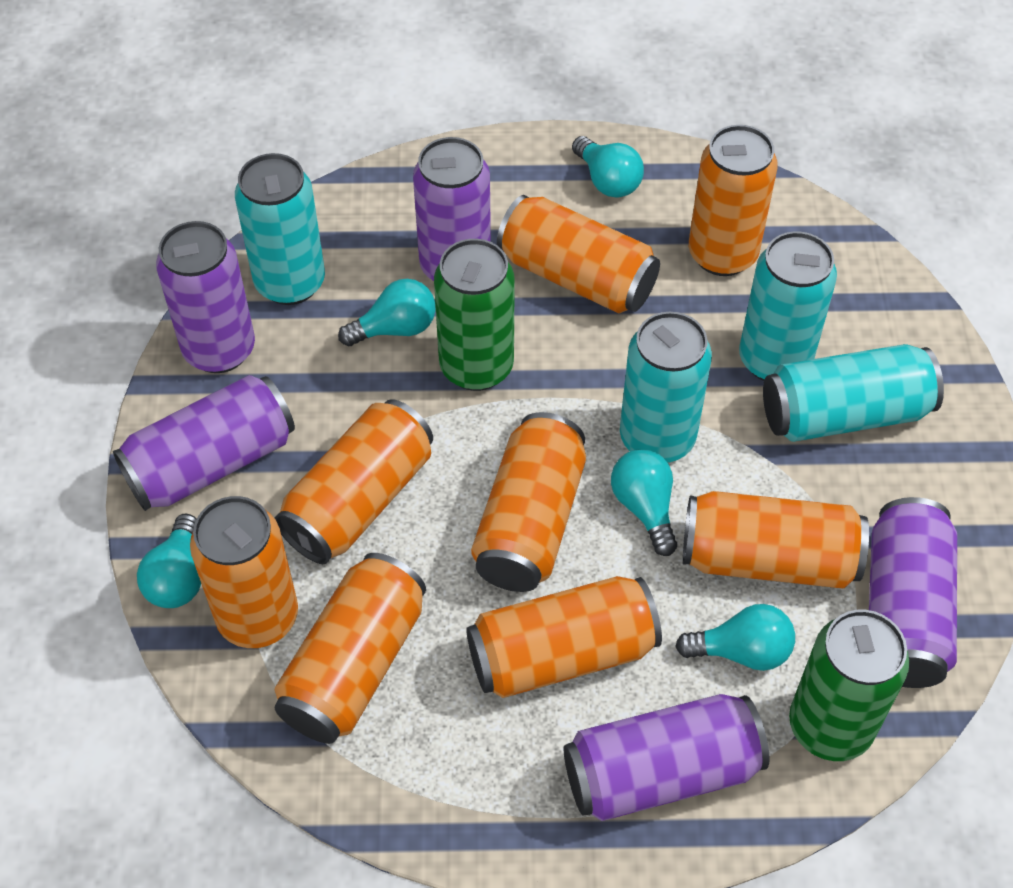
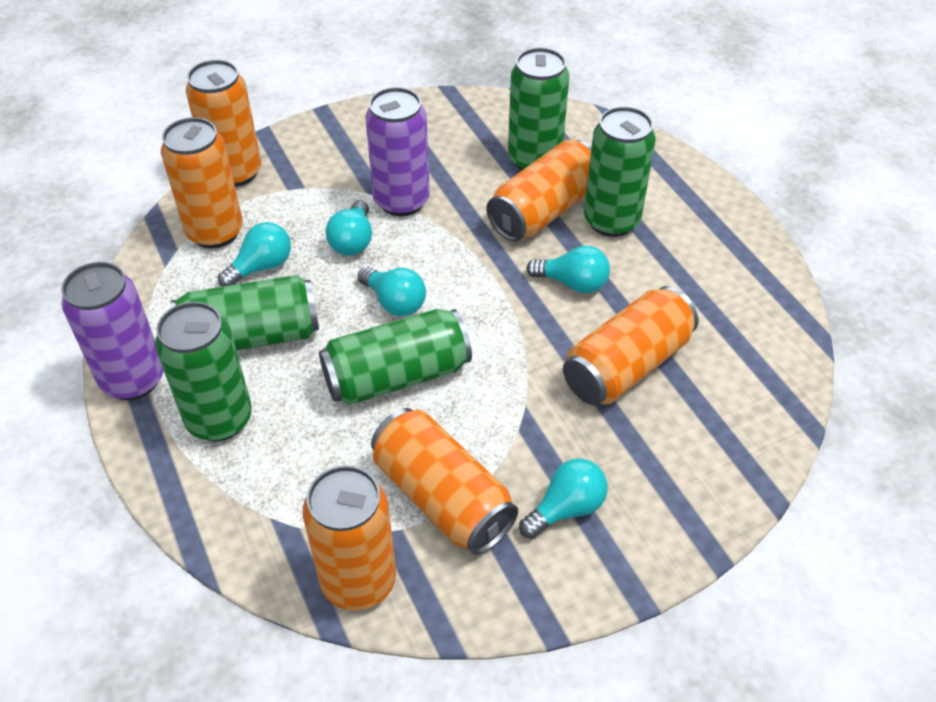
green can: [434,239,515,391] [789,610,909,761] = 2 -> [155,302,252,441] [170,275,319,350] [319,309,472,405] [508,47,570,171] [584,106,656,237] = 5
orange can: [190,496,298,648] [275,399,433,564] [275,553,426,744] [466,576,662,698] [471,412,586,592] [497,195,660,314] [683,491,869,589] [689,125,778,276] = 8 -> [161,117,243,248] [186,60,261,187] [303,465,396,611] [371,408,518,555] [486,139,592,242] [563,286,698,405] = 6
purple can: [113,375,295,511] [156,221,255,373] [413,137,491,281] [563,694,769,821] [869,497,957,688] = 5 -> [61,262,164,400] [365,87,430,216] = 2
turquoise can: [235,153,325,305] [620,312,712,463] [739,231,837,381] [763,344,944,442] = 4 -> none = 0

